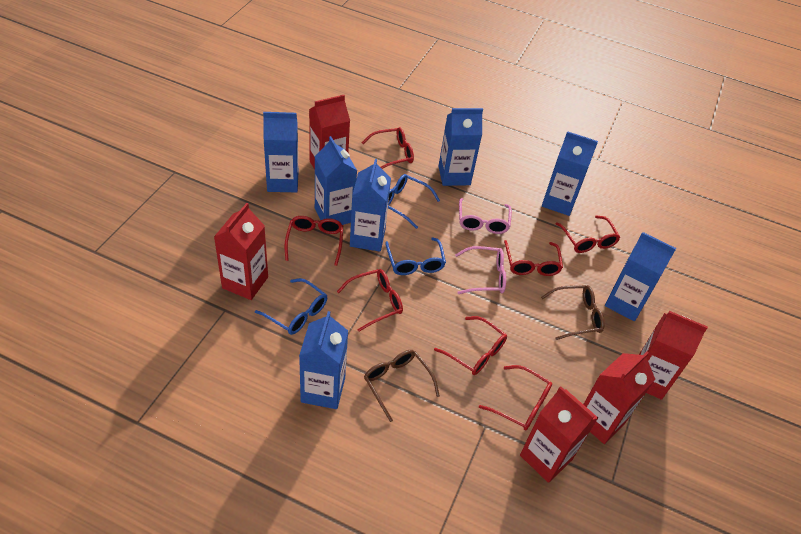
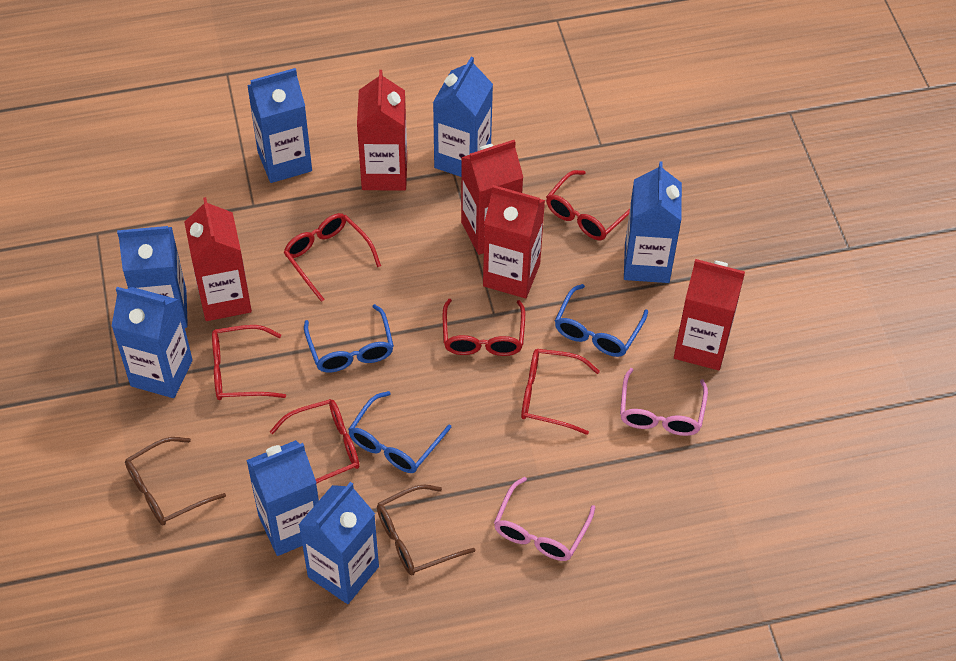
red glasses: [285,216,343,266] [337,269,403,332] [362,127,414,169] [434,316,507,375] [479,365,552,430] [504,240,563,276] [555,215,620,253] = 7 -> [212,325,286,400] [270,399,359,484] [284,213,381,302] [443,299,525,356] [521,349,600,435] [546,170,630,240] = 6

